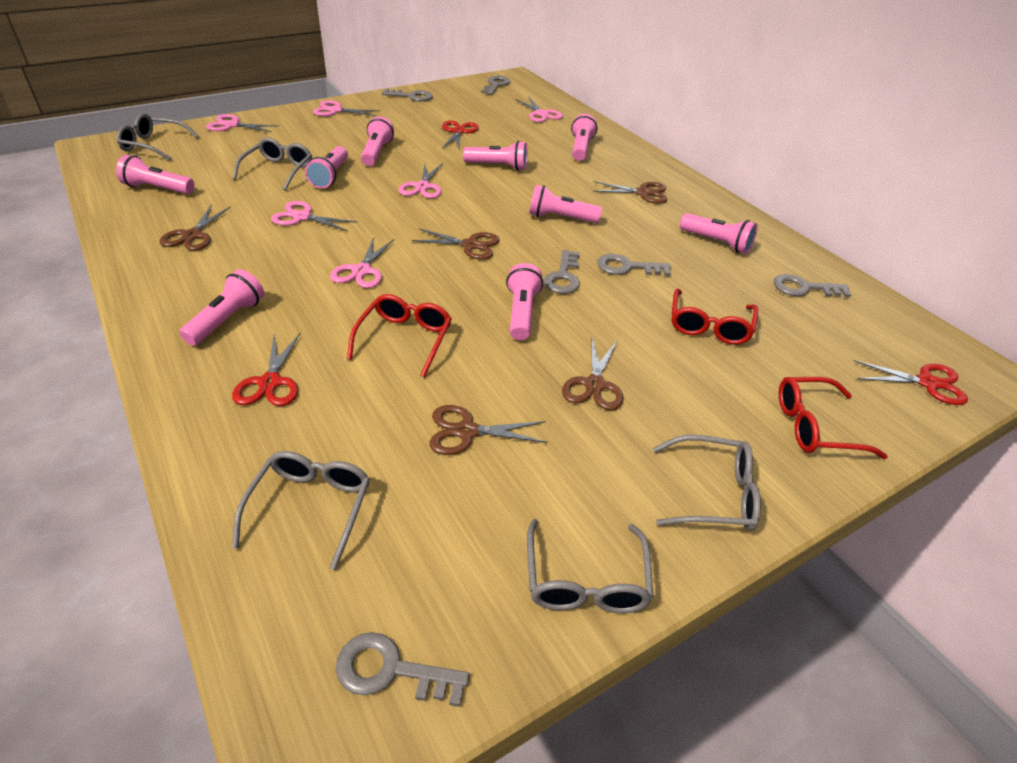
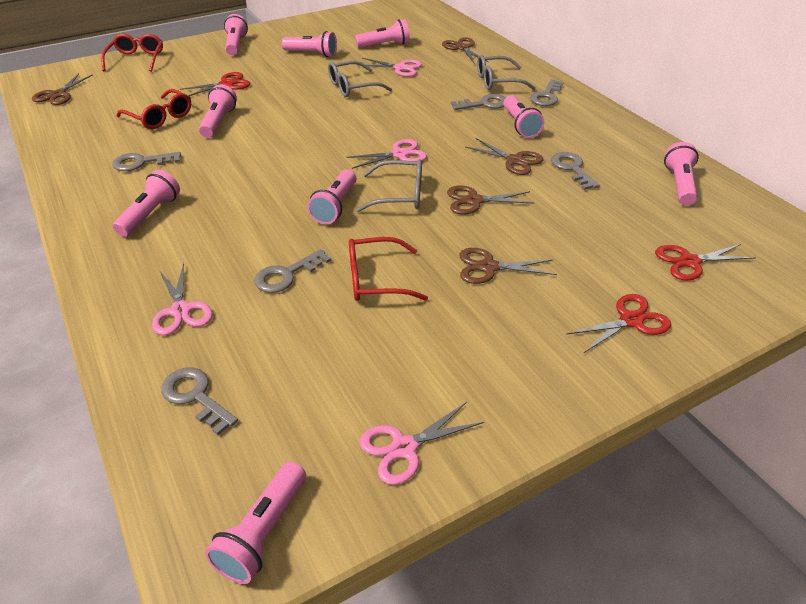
grey glasses: [117,113,199,160] [232,451,370,570] [233,138,312,191] [527,519,654,613] [653,435,761,531] = 5 -> [328,61,392,97] [356,159,422,212] [477,54,536,90] = 3
pink scissors: [206,114,279,132] [271,201,358,231] [313,100,380,116] [330,237,395,288] [399,163,443,198] [515,97,563,122] = 6 -> [152,263,213,335] [346,139,427,169] [357,58,422,77] [360,402,484,485] = 4

